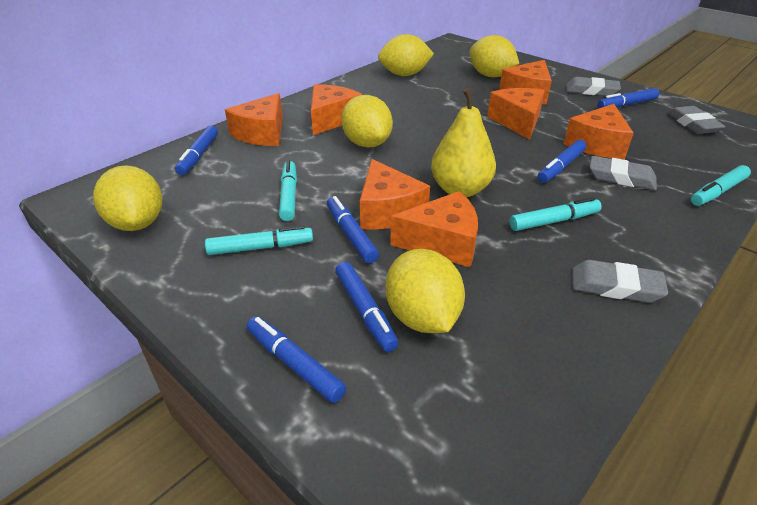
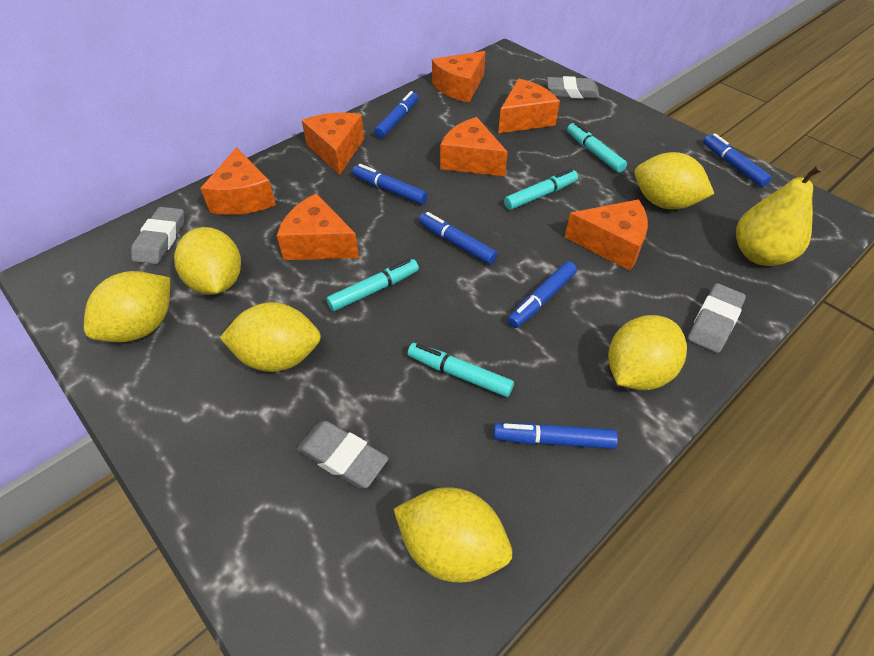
yellow lemon: [93,165,162,231] [341,95,393,148] [378,34,434,76] [386,249,465,333] [469,35,519,77] = 5 -> [84,271,170,342] [174,227,241,295] [220,302,321,372] [394,487,512,582] [608,315,687,390] [635,152,714,209] = 6

